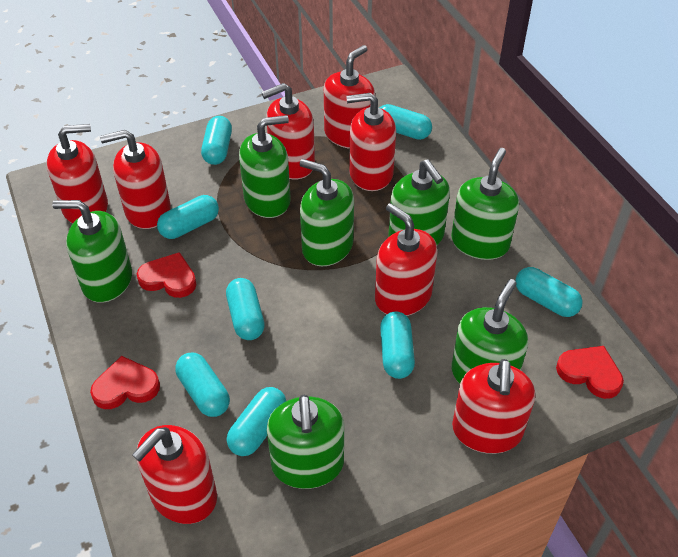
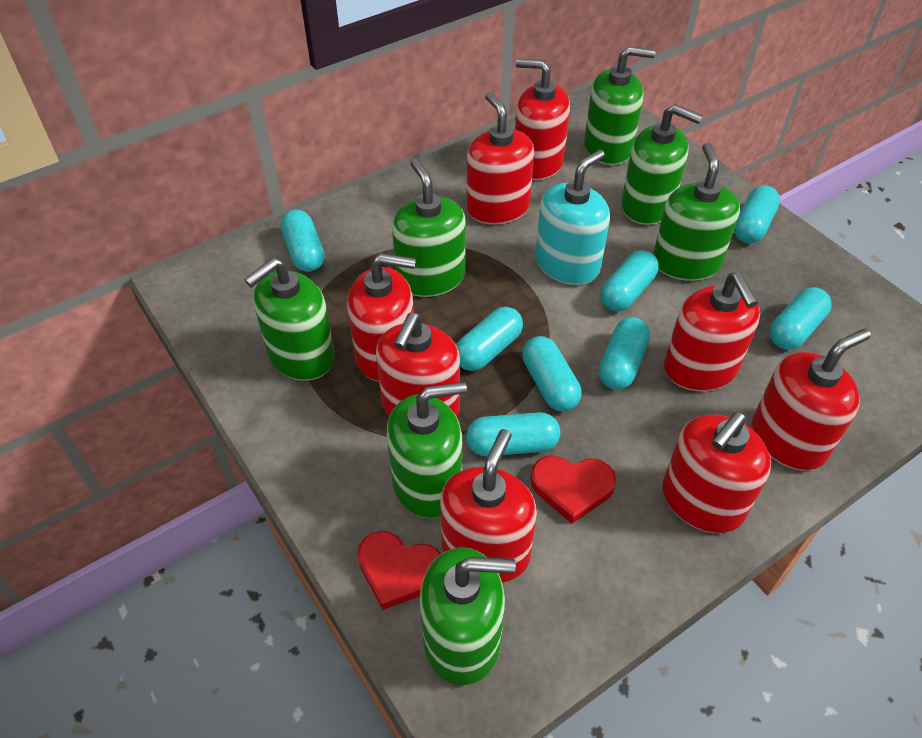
red heart: [90,356,160,409] [137,252,196,298] [556,346,624,399] = 3 -> [357,531,441,610] [530,456,616,524] = 2
turquoise soap dispenser: none = 0 -> [536,150,610,285] = 1

